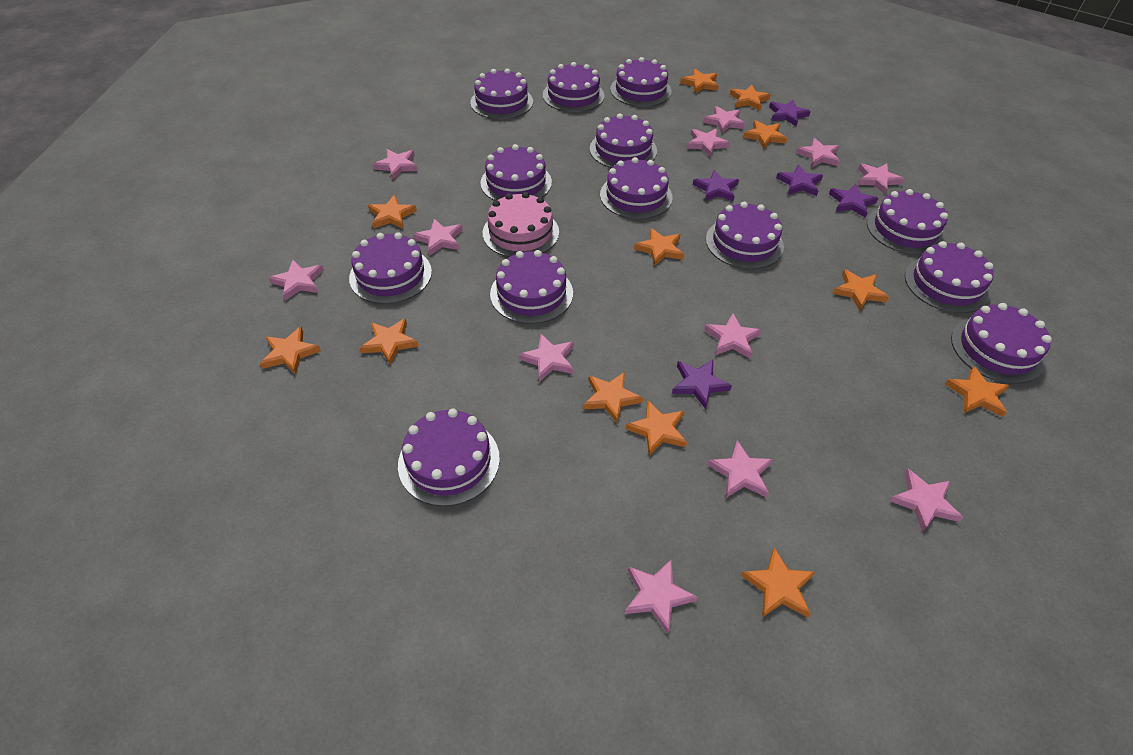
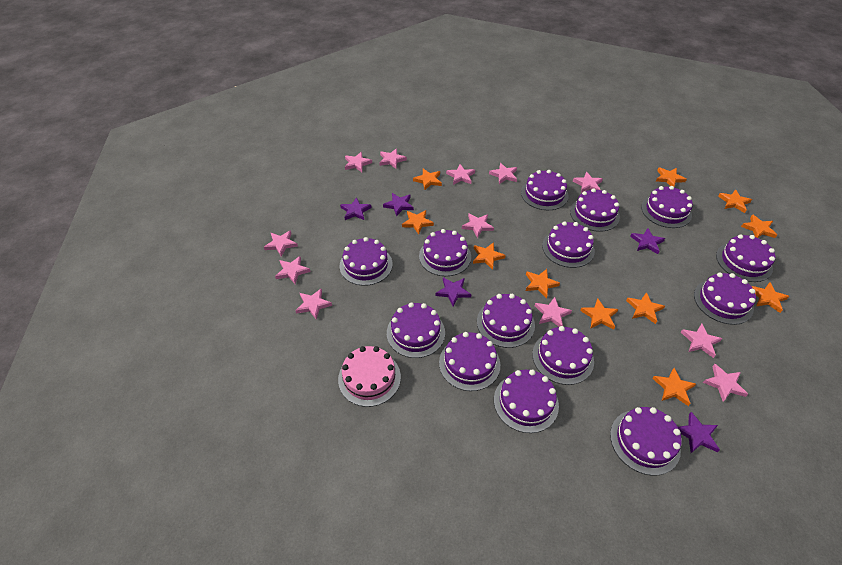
orange star: [260,327,321,374] [360,318,419,365] [368,195,417,229] [583,372,643,423] [625,401,687,456] [634,228,684,266] [680,69,719,94] [730,85,771,111] [741,548,815,617] [743,120,788,149] [832,269,889,311] [945,366,1009,417] = 12 -> [402,210,434,235] [413,168,442,190] [473,242,506,270] [526,269,560,298] [580,299,618,329] [626,292,665,324] [652,368,696,406] [656,167,687,186] [718,189,752,213] [741,214,777,238] [751,282,789,313] = 11
purple cake: [349,232,432,304] [398,409,500,506] [470,69,533,119] [480,144,552,201] [490,250,573,324] [543,62,605,112] [590,114,657,168] [600,157,672,219] [610,57,672,107] [706,202,784,269] [867,189,948,255] [905,241,994,313] [951,303,1052,384] = 13 -> [340,237,393,286] [387,302,445,358] [419,229,471,276] [439,332,500,391] [477,294,535,348] [494,369,559,433] [521,170,569,210] [532,326,594,385] [542,221,595,268] [570,188,620,232] [610,407,682,475] [641,186,693,228] [694,273,756,325] [716,234,775,282] = 14

